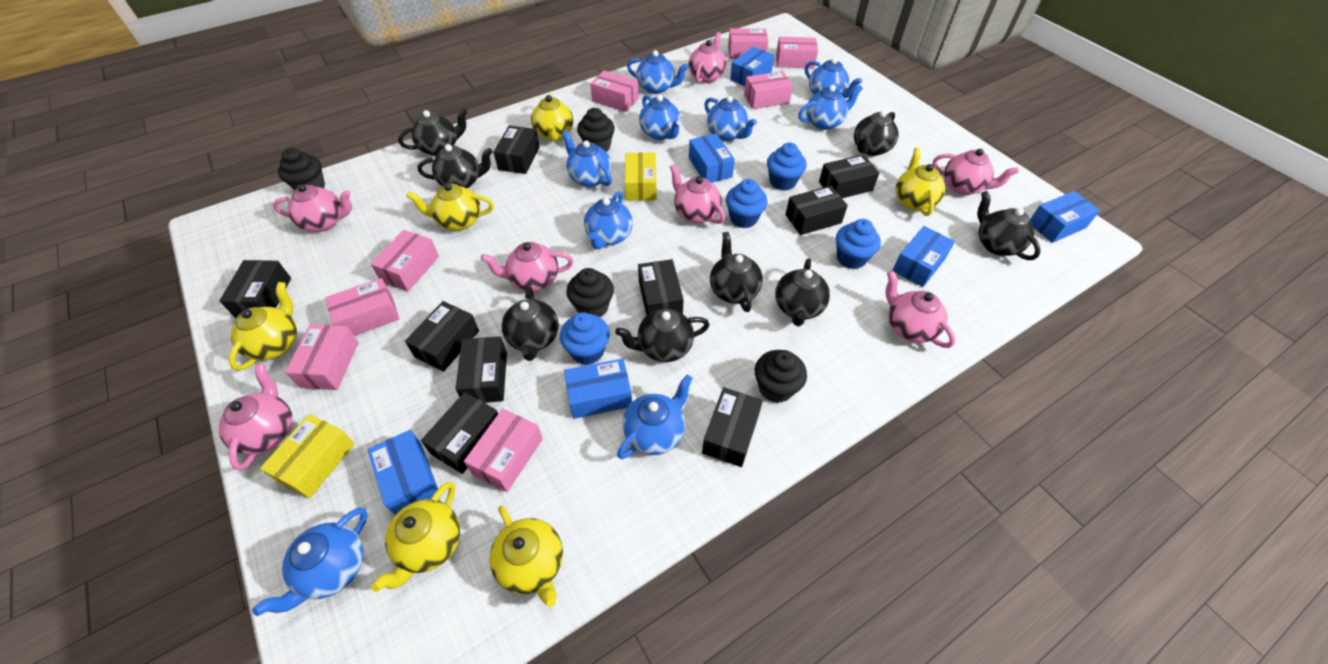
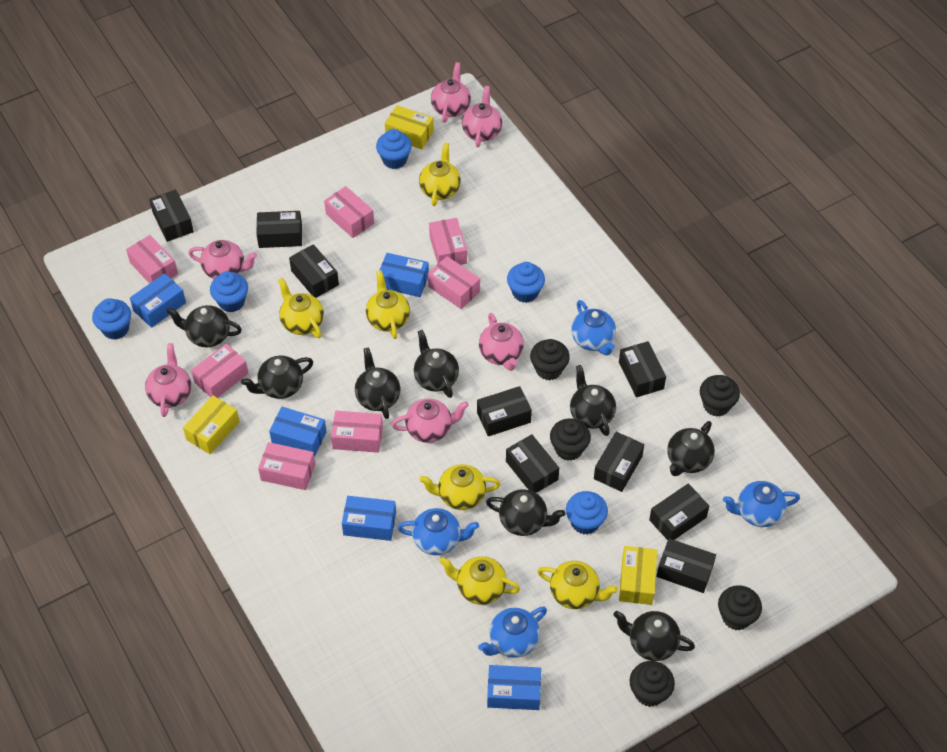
black cupcake: [278,148,325,190] [566,268,614,317] [577,108,615,152] [755,350,807,403] = 4 -> [530,339,570,381] [550,419,591,461] [630,661,675,707] [700,375,740,416] [718,585,762,630] = 5
blue box: [367,430,438,515] [564,359,632,419] [689,134,735,183] [730,46,774,86] [892,226,955,287] [1030,191,1100,243] = 6 -> [130,273,186,328] [269,407,327,457] [342,496,396,541] [379,253,429,297] [487,665,541,710] = 5
blue cupcake: [560,312,610,365] [726,179,767,228] [767,142,807,191] [836,219,881,269] = 4 -> [92,298,131,340] [210,271,248,312] [376,129,412,169] [507,262,545,303] [566,491,608,535] = 5
blue teapot: [252,508,368,616] [562,130,612,187] [584,191,633,249] [617,375,693,459] [627,50,689,94] [639,95,681,140] [704,96,757,141] [798,85,863,130] [805,58,862,98] = 9 -> [397,508,479,555] [478,607,547,658] [571,300,616,355] [723,481,800,527] = 4
pink box: [285,324,359,390] [326,278,400,336] [371,230,439,291] [464,409,543,492] [590,71,639,112] [728,28,768,59] [744,71,793,109] [776,37,818,69] = 8 -> [126,235,178,284] [191,344,249,398] [258,442,315,490] [324,186,374,238] [331,411,383,453] [428,256,480,309] [429,218,467,265] = 7
pink teapot: [219,364,292,470] [273,184,352,232] [481,242,574,291] [670,164,725,224] [688,32,726,83] [886,271,955,348] [932,149,1019,195] = 7 -> [145,343,191,417] [188,240,257,279] [392,399,469,443] [431,62,471,122] [462,86,502,147] [479,313,524,371] = 6
yellow box: [260,414,355,498] [625,152,657,200] = 2 -> [183,395,240,454] [385,105,434,149] [619,546,657,605] = 3

